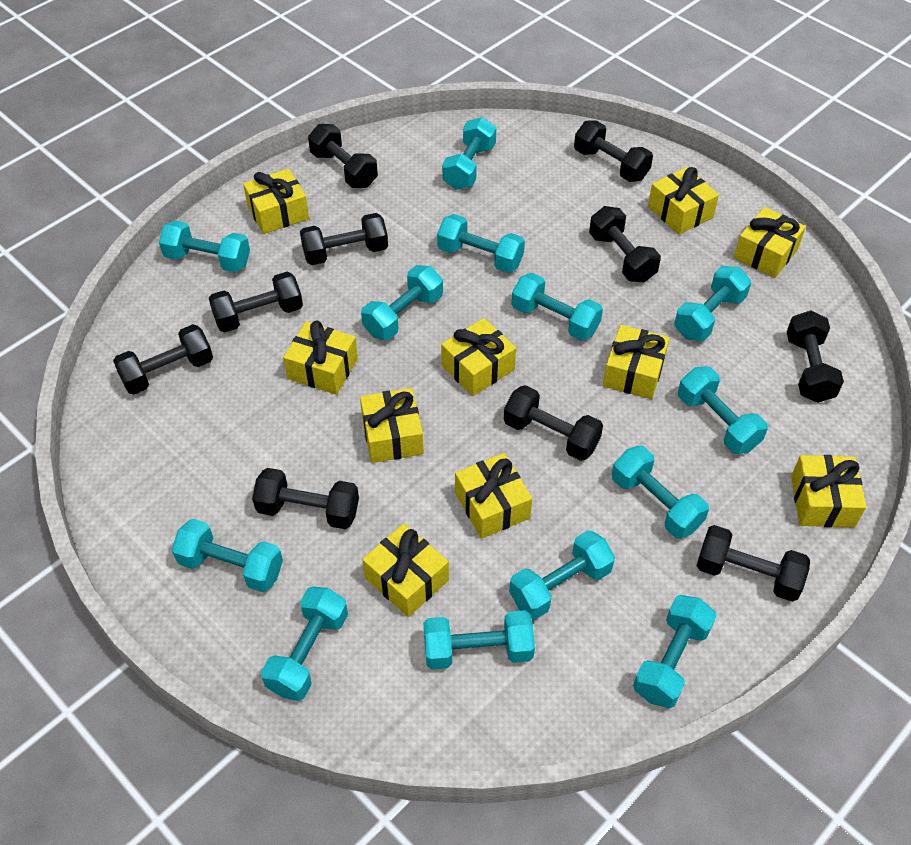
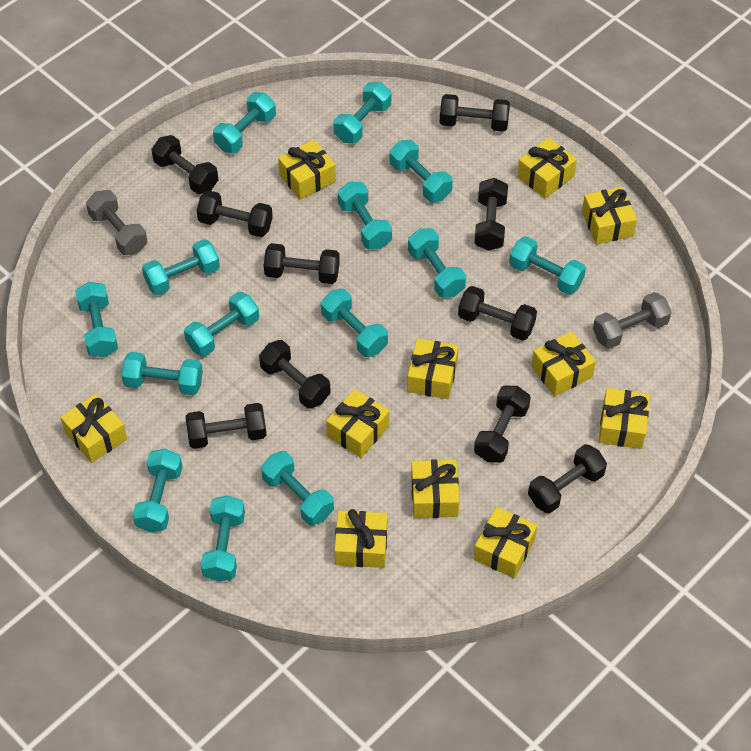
grey dumbbell: none = 0 -> [86,190,147,255] [593,292,671,349] = 2
turquoise dumbbell: [159,220,250,272] [172,519,283,592] [261,587,348,701] [361,265,443,340] [423,610,535,670] [437,214,525,273] [442,117,496,190] [509,530,615,619] [512,273,603,341] [612,446,709,539] [633,595,717,708] [674,266,752,341] [678,366,768,454] = 13 -> [75,282,118,357] [121,352,203,396] [133,449,183,532] [142,239,220,295] [184,292,259,356] [201,495,245,582] [213,92,276,153] [261,451,334,526] [321,289,388,357] [334,82,391,143] [338,182,392,249] [390,140,453,202] [408,229,466,298] [509,236,586,295] = 14
yellow gift: [243,169,309,234] [283,320,358,395] [360,388,424,463] [362,523,449,617] [441,318,516,396] [455,453,532,539] [603,325,670,399] [648,167,719,235] [734,207,806,278] [791,455,866,528] = 10 -> [60,394,127,463] [278,140,336,200] [326,389,389,458] [334,509,387,568] [407,338,459,399] [411,459,459,518] [474,507,537,578] [517,137,577,198] [531,331,596,397] [582,187,637,244] [599,388,650,449] = 11

